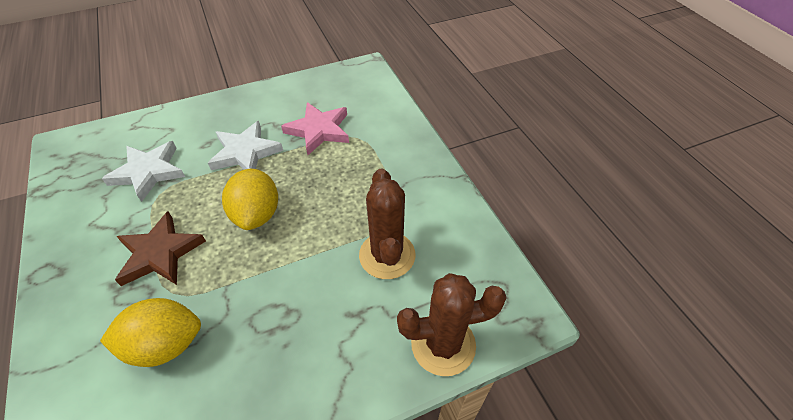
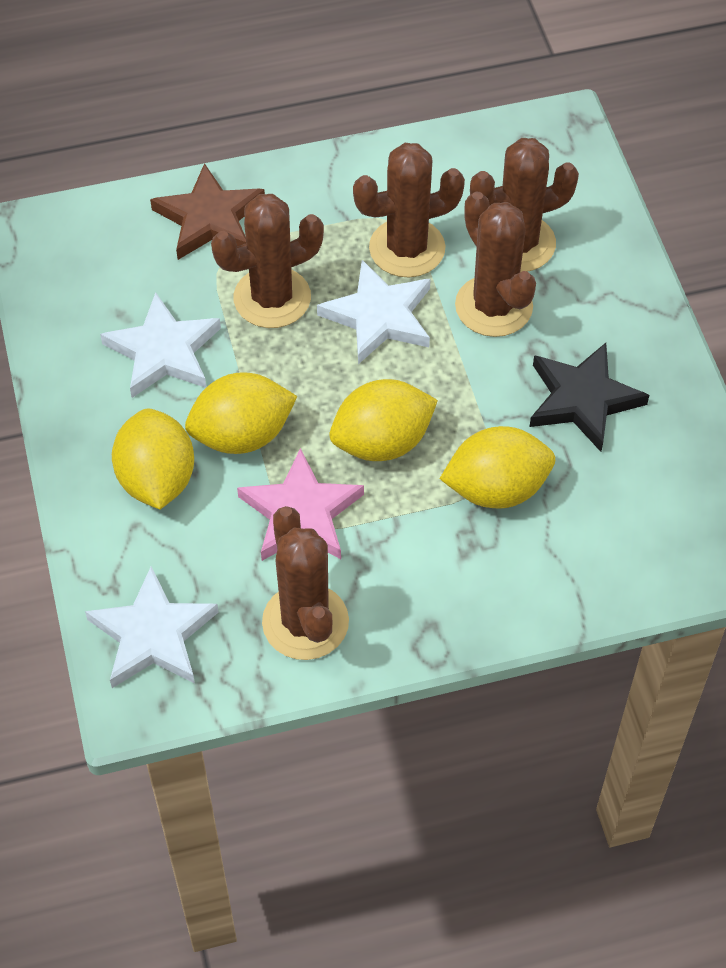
black star: none = 0 -> [530,343,649,452] = 1
brown cactus: [359,168,416,279] [397,273,507,376] = 2 -> [211,194,324,328] [262,506,349,660] [353,143,465,277] [455,191,536,337] [470,138,579,272] = 5
white star: [102,141,185,202] [208,121,283,170] = 2 -> [85,566,219,688] [100,292,221,398] [317,260,430,364] = 3
yellow lemon: [100,298,201,367] [222,169,278,230] = 2 -> [112,408,194,509] [185,372,297,454] [330,379,438,461] [440,426,555,509] = 4

